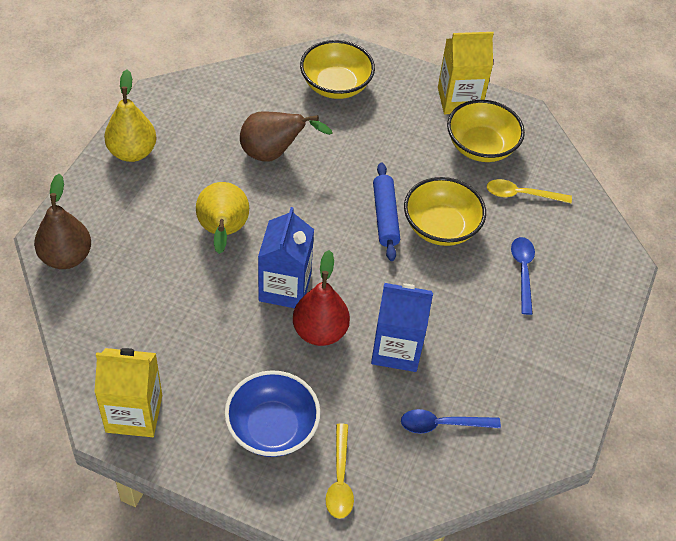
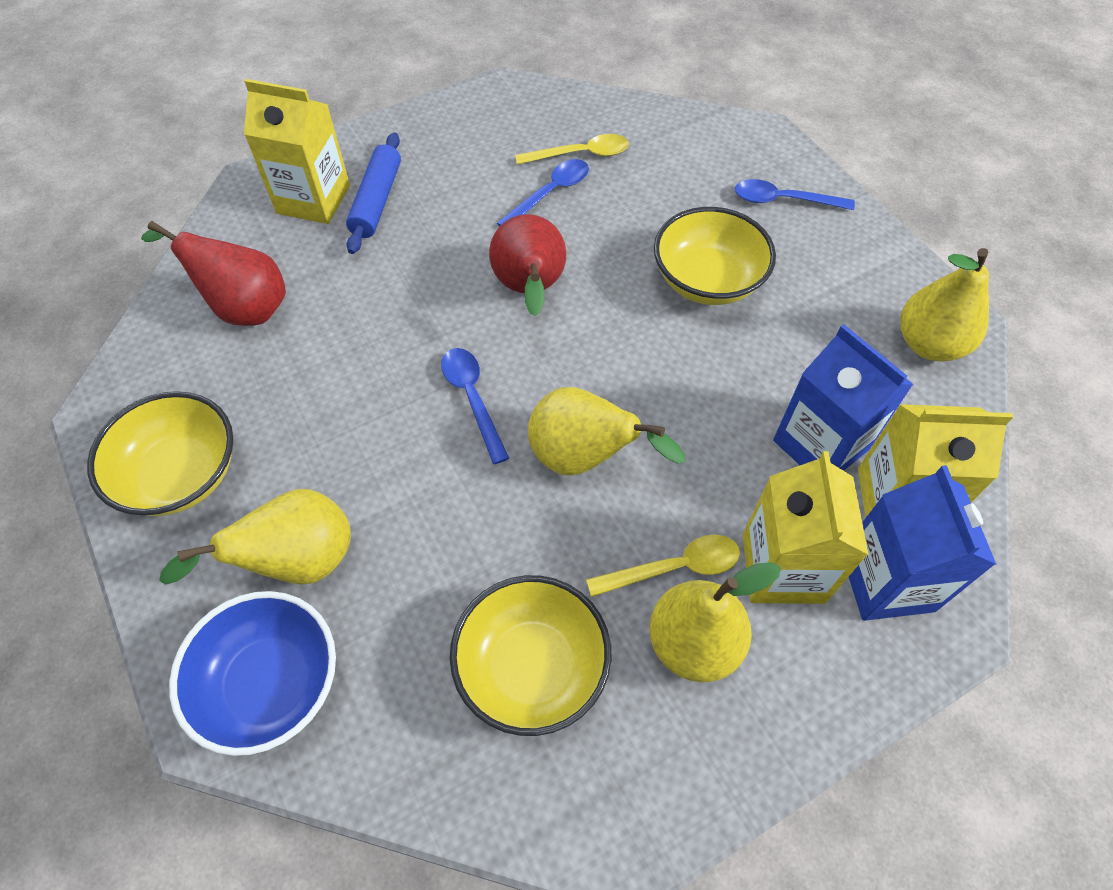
blue spoon: [401,409,501,434] [511,237,535,315] = 2 -> [441,348,509,464] [497,159,589,226] [735,179,855,210] = 3
brown pear: [34,174,91,269] [240,111,332,162] = 2 -> none = 0
red pear: [293,250,350,346] = 1 -> [141,221,286,326] [489,214,566,316] = 2
yellow carton: [94,348,162,437] [438,32,494,114] = 2 -> [244,79,350,224] [743,451,869,604] [858,404,1013,518] = 3
yellow pear: [104,70,157,162] [196,182,249,254] = 2 -> [159,489,351,585] [528,387,685,475] [649,562,781,682] [900,248,989,361] = 4

